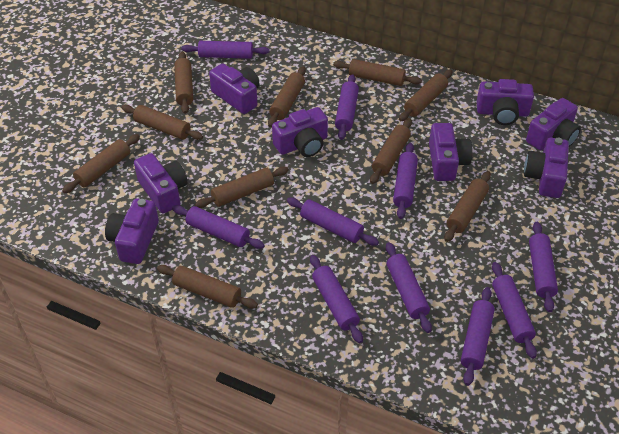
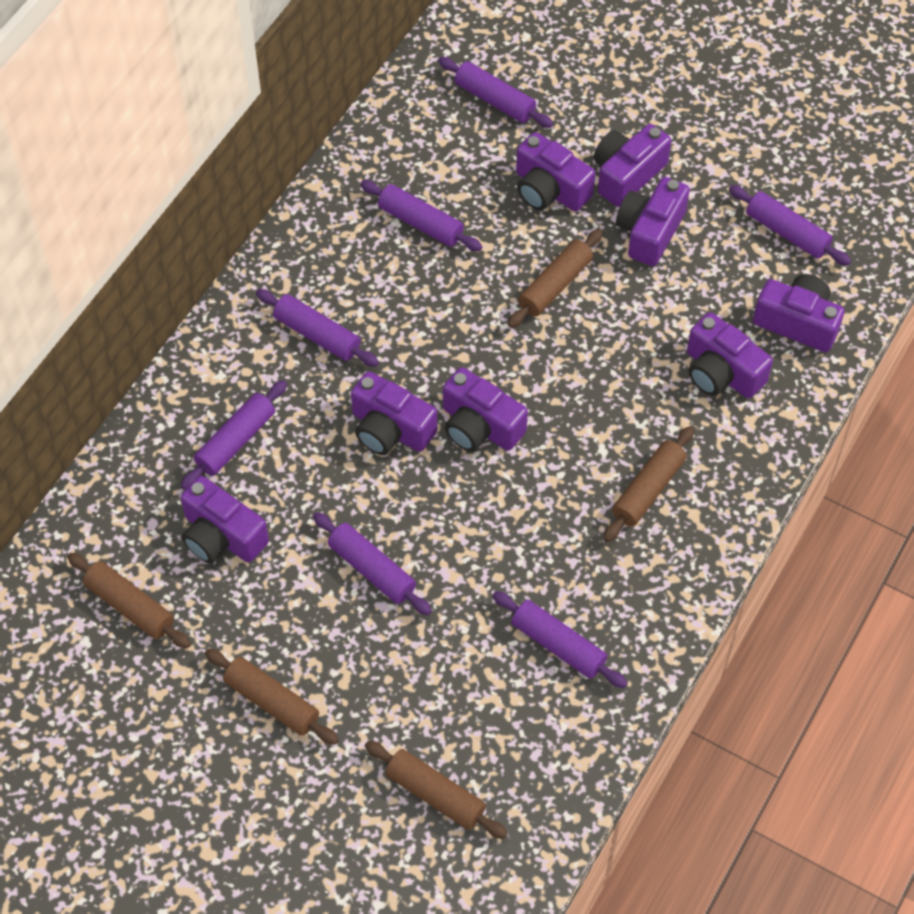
brown rolling pin: [62,134,140,194] [121,105,203,140] [157,265,258,309] [174,52,193,114] [195,167,289,208] [268,66,306,127] [333,59,422,86] [370,118,412,184] [399,70,453,121] [444,171,491,242] = 10 -> [67,553,191,648] [205,649,339,744] [365,741,508,839] [508,229,603,328] [604,426,694,542] = 5
purple rolling pin: [172,205,265,249] [181,41,270,59] [287,197,379,246] [310,255,363,343] [335,74,359,140] [386,242,432,333] [393,143,418,219] [461,287,495,386] [492,262,537,359] [529,222,558,312] = 10 -> [181,380,287,490] [256,289,379,367] [313,512,432,615] [360,180,483,251] [438,57,553,128] [492,591,628,688] [729,185,851,266] = 7

